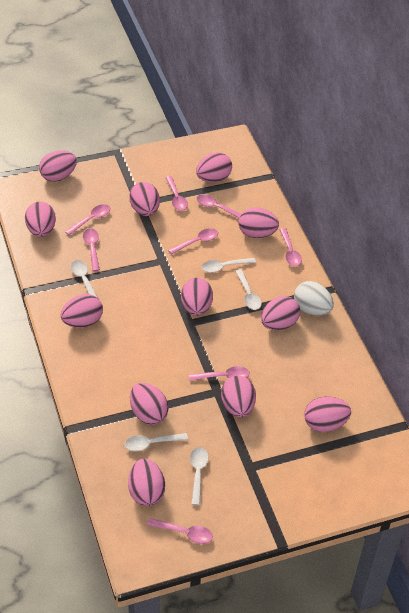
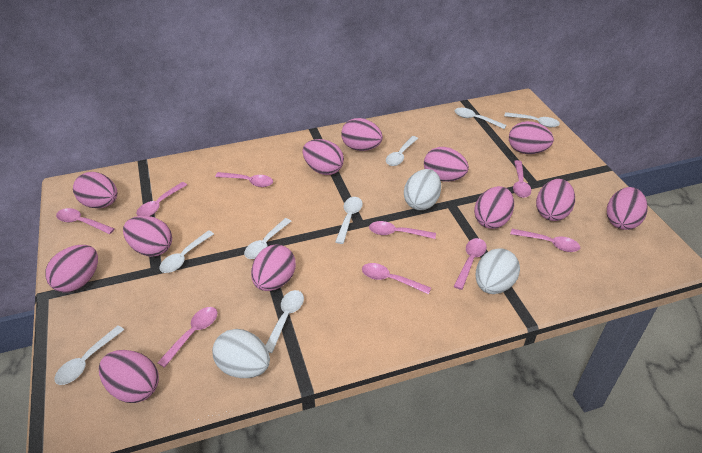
pink spoon: [65,204,110,235] [83,228,100,271] [147,518,213,544] [165,176,188,211] [168,228,218,255] [189,366,250,381] [196,194,241,218] [279,228,302,266] = 8 -> [56,208,115,234] [136,182,187,216] [157,307,217,368] [215,172,273,187] [362,263,431,294] [369,221,436,239] [454,238,487,290] [510,229,580,252] [513,160,531,198] = 9
white egg: [294,281,334,316] = 1 -> [212,329,270,378] [404,169,441,210] [475,248,520,294] = 3
white spoon: [71,260,98,298] [125,433,188,451] [190,447,209,505] [201,258,256,273] [235,269,262,310] = 5 -> [54,325,124,385] [159,230,214,273] [244,218,292,259] [265,290,304,353] [335,197,363,244] [386,136,418,166] [455,108,507,129] [504,112,560,127] = 8

